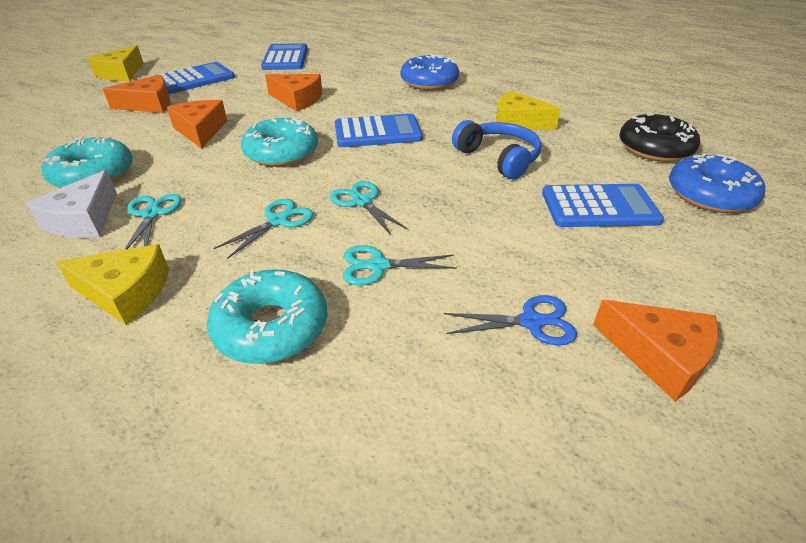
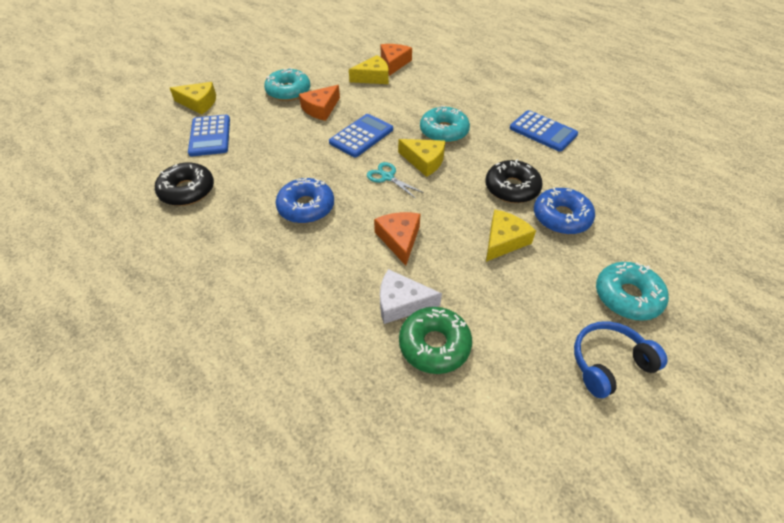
black donut: [619,113,700,162] = 1 -> [155,162,214,206] [485,159,543,203] = 2
blue calculator: [155,62,235,94] [261,43,308,70] [335,114,423,147] [542,184,664,227] = 4 -> [188,114,230,156] [329,114,393,157] [510,110,578,152] = 3
blue scissors: [444,295,577,345] = 1 -> none = 0
green donut: none = 0 -> [399,307,472,374] = 1
orange cheese: [103,75,171,113] [167,100,227,149] [265,74,323,111] [593,300,719,401] = 4 -> [299,85,340,121] [374,212,420,266] [381,44,412,76] = 3
turquoise scissors: [124,194,182,250] [213,199,314,259] [330,181,408,235] [343,245,457,285] = 4 -> [367,162,424,199] = 1
yellow cheese: [56,244,169,325] [87,45,143,81] [496,91,561,130] = 3 -> [170,82,216,115] [349,55,389,84] [398,139,445,177] [486,209,536,262] = 4

